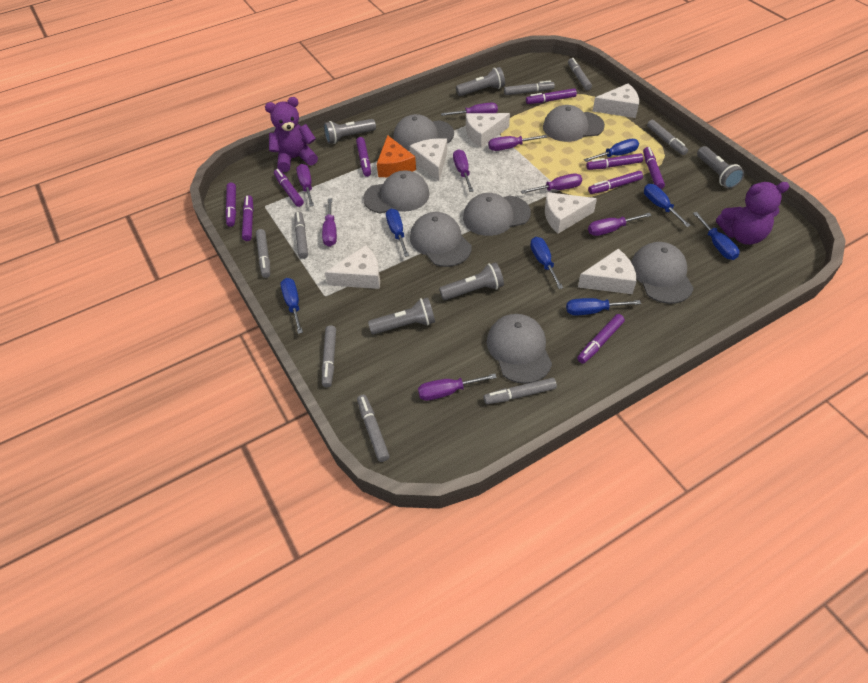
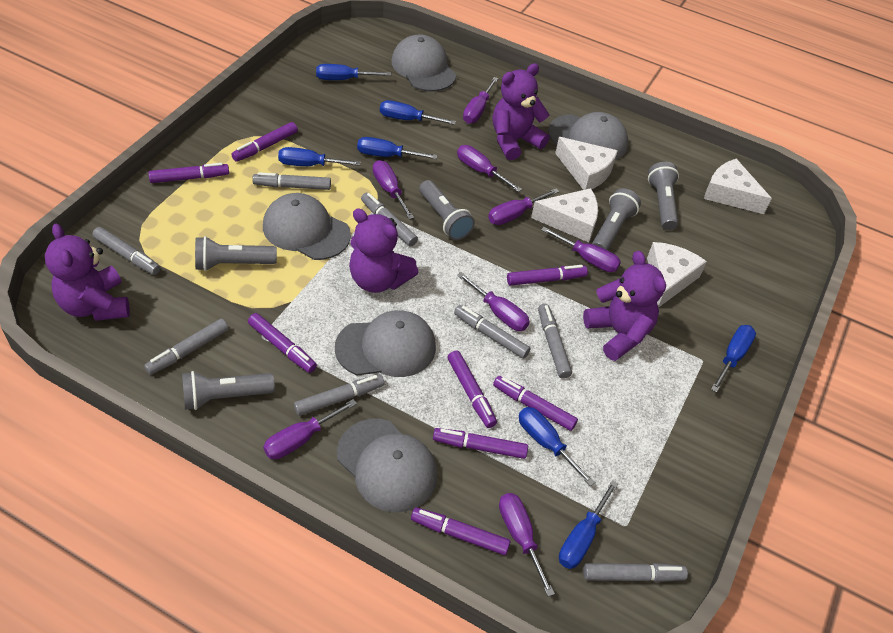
grey cap: [363,170,430,214] [393,114,454,151] [410,212,472,267] [463,193,531,236] [487,314,552,384] [543,105,605,142] [631,242,694,304] = 7 -> [263,193,351,260] [335,310,436,377] [337,419,438,512] [391,34,456,91] [548,112,628,160] = 5
orange cheese: [377,135,416,177] = 1 -> none = 0
purple marker: [225,183,236,227] [242,195,254,241] [274,169,304,207] [356,137,371,177] [526,88,577,104] [577,314,625,364] [586,153,643,170] [588,171,643,194] [643,147,665,189] = 9 -> [148,163,229,183] [231,122,298,162] [248,313,317,373] [411,507,511,555] [433,428,528,459] [447,351,497,428] [493,376,578,431] [507,265,588,286] = 8
purple teddy bear: [265,97,318,172] [716,182,790,245] = 2 -> [45,223,130,321] [349,208,418,293] [493,63,549,160] [583,251,666,361] = 4
white cheese: [325,245,380,289] [410,138,447,181] [466,113,510,148] [545,192,597,234] [578,249,637,294] [593,84,639,118] = 6 -> [531,188,598,242] [555,137,618,190] [647,242,707,308] [704,159,772,214] = 4

